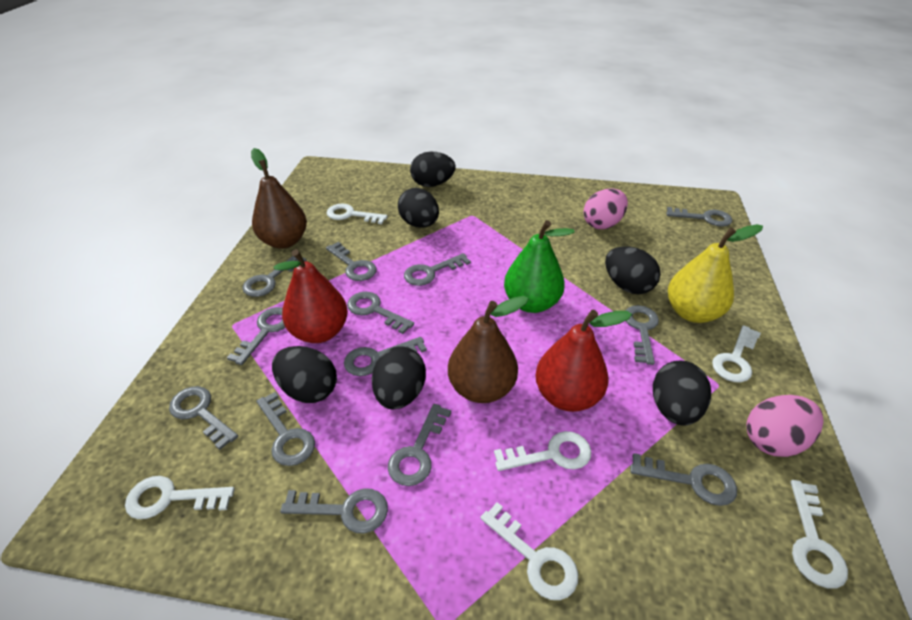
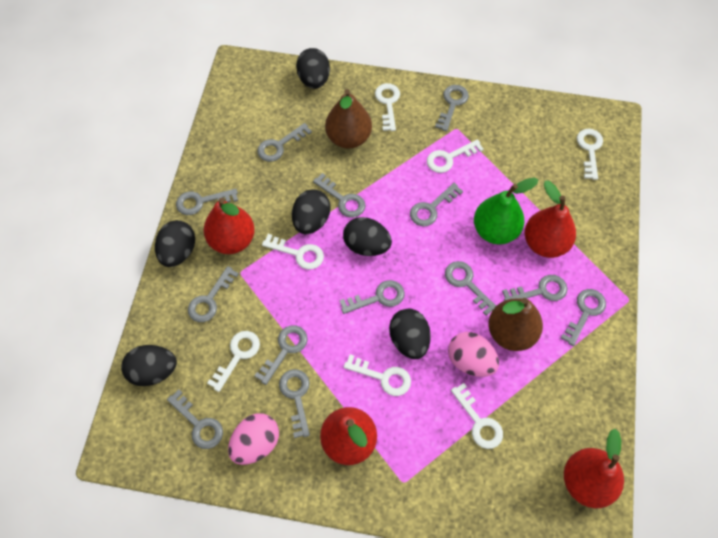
red pear: [273,249,348,343] [535,310,632,412] = 2 -> [204,198,255,254] [320,407,377,465] [525,181,576,258] [564,429,624,508] = 4
white key: [125,476,235,519] [326,204,388,224] [480,502,578,600] [494,431,591,471] [712,325,761,382] [791,480,848,588] = 6 -> [207,331,260,392] [262,234,324,269] [344,354,411,396] [375,83,400,131] [427,139,484,173] [451,383,503,449] [577,129,603,180] = 7
yellow pear: [668,224,763,323] = 1 -> none = 0

